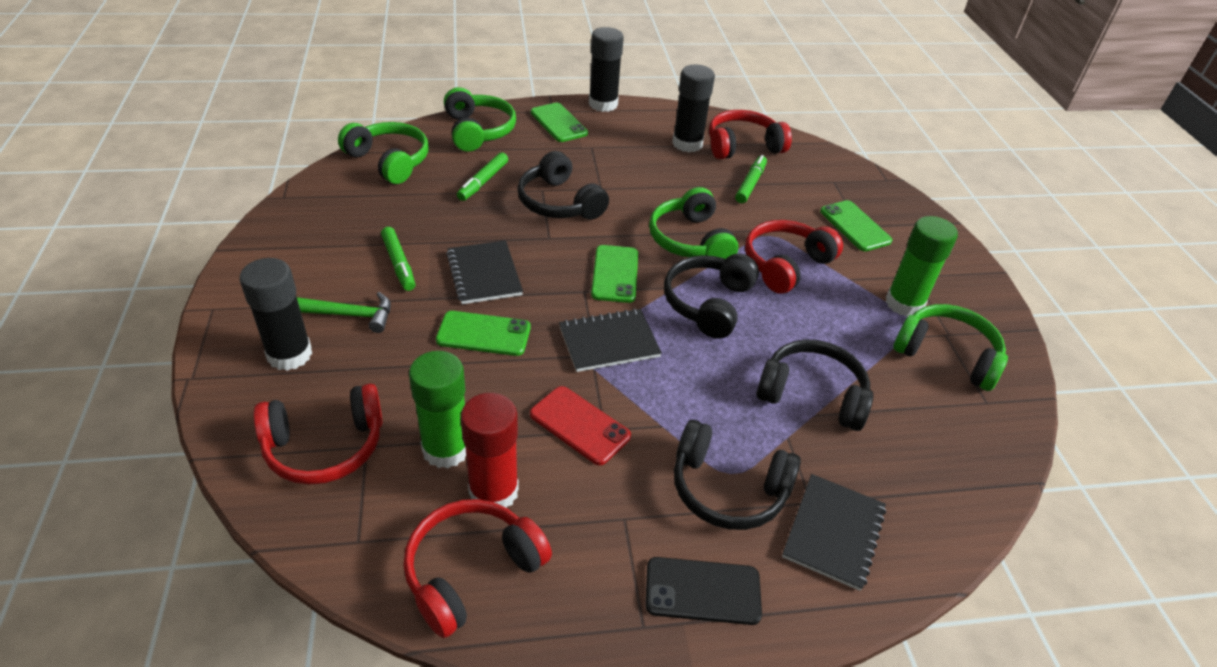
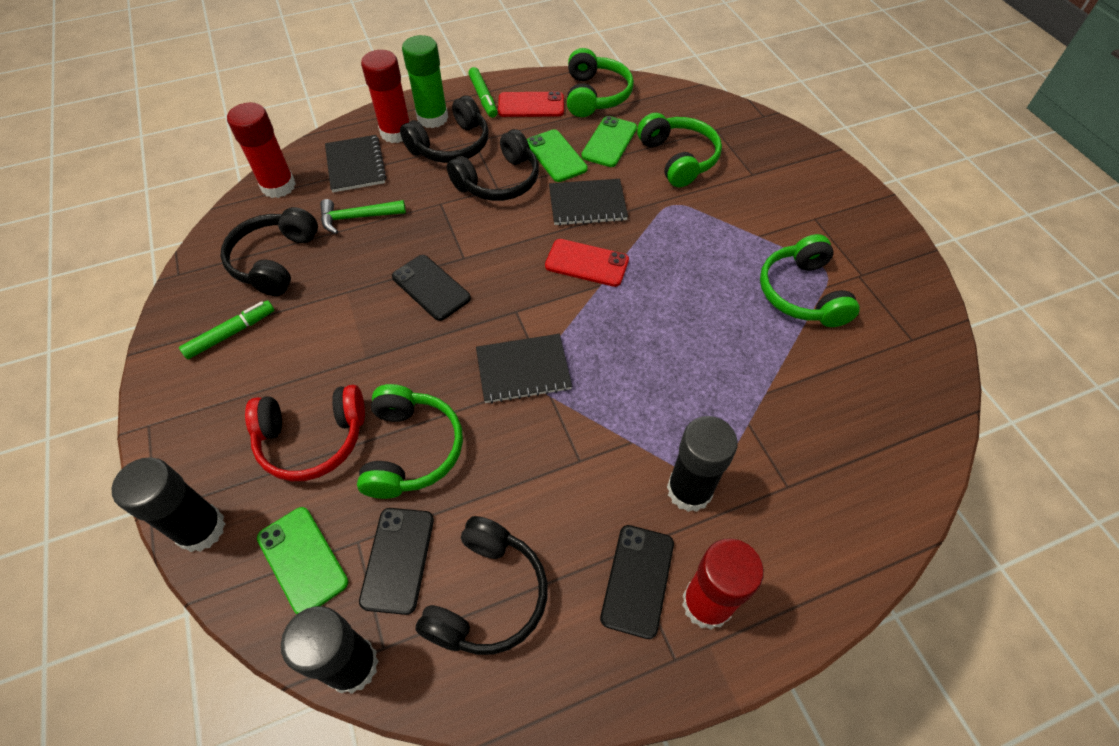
black phone: [645,557,762,625] = 1 -> [359,508,434,615] [392,255,471,321] [600,525,674,639] = 3
green glue stick: [409,351,466,469] [886,216,958,317] = 2 -> [402,35,448,128] = 1
green marker: [381,227,415,291] [457,152,508,201] [735,155,767,203] = 3 -> [179,300,274,359] [468,67,498,118] = 2
green phone: [436,311,531,356] [531,103,588,142] [591,245,638,303] [820,200,892,251] = 4 -> [257,507,348,614] [527,129,588,182] [581,116,637,167] = 3
red glue stick: [460,393,519,508] = 1 -> [227,102,296,198] [361,50,410,143] [682,538,764,630] = 3
red headphones: [253,384,382,485] [403,499,552,638] [709,110,792,160] [745,220,843,294] = 4 -> [245,385,365,481] = 1
red phone: [530,386,631,465] = 1 -> [498,91,564,117] [545,239,629,287] = 2

